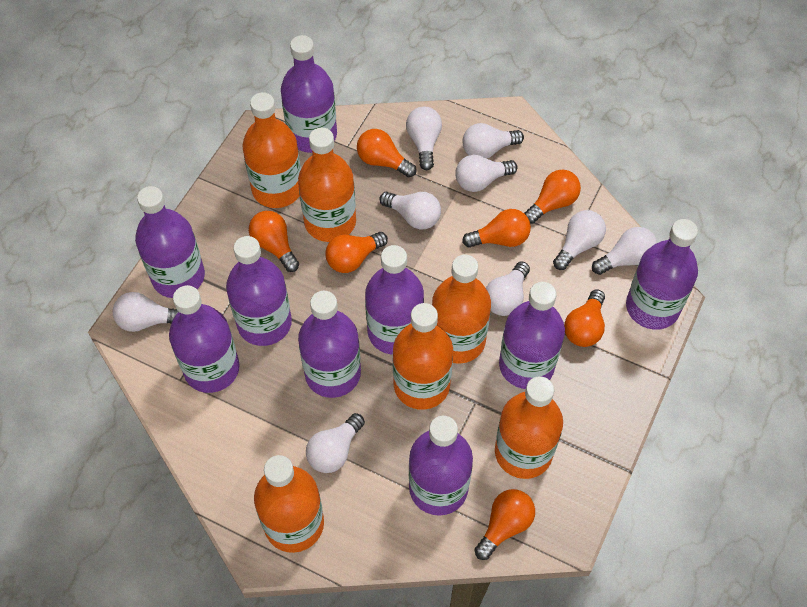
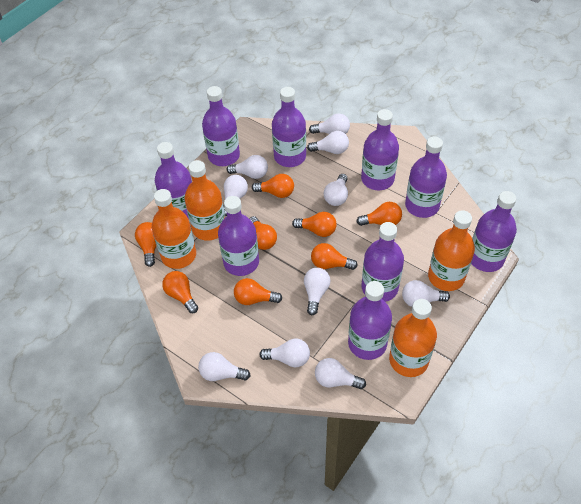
orange bottle: [242,92,301,208] [254,455,324,553] [298,128,356,242] [393,303,453,410] [432,255,491,364] [495,377,563,479] = 6 -> [152,189,196,269] [185,160,225,241] [389,299,437,377] [428,210,475,291] = 4
orange light bulb: [249,211,299,272] [325,232,388,273] [357,129,417,177] [462,209,531,248] [475,489,535,560] [524,170,581,224] [564,289,605,347] = 7 -> [135,222,157,267] [162,271,198,313] [234,278,282,305] [250,216,277,250] [252,174,294,198] [292,212,337,237] [311,243,358,270] [356,202,402,226] = 8
white light bulb: [113,292,179,332] [306,413,365,473] [380,192,441,230] [406,107,442,170] [455,155,518,192] [463,123,524,158] [486,261,530,316] [553,210,606,270] [592,227,657,275] = 9 -> [198,352,250,381] [223,175,248,216] [226,155,268,179] [259,339,310,367] [304,268,331,315] [307,131,349,154] [309,114,350,134] [315,358,366,389] [324,174,348,206] [402,280,450,307] = 10

